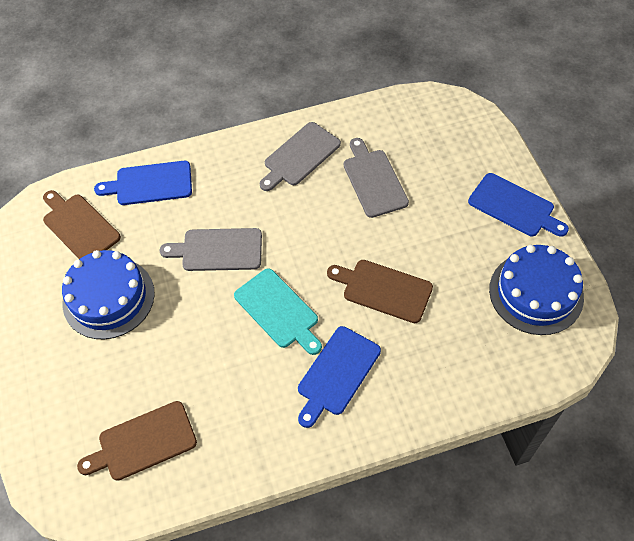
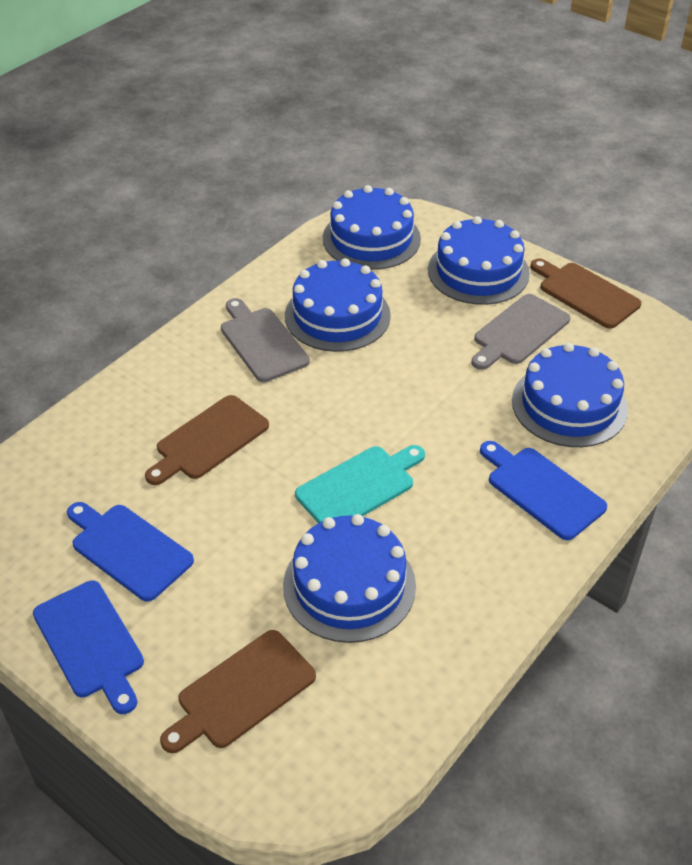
blue cake: [62,250,155,339] [489,245,584,335] = 2 -> [283,514,416,643] [285,258,391,352] [323,185,421,270] [428,216,530,305] [512,343,628,447] = 5
grey cutting board: [160,228,262,271] [260,122,341,191] [344,138,409,218] = 3 -> [221,298,310,382] [471,294,570,370] = 2

